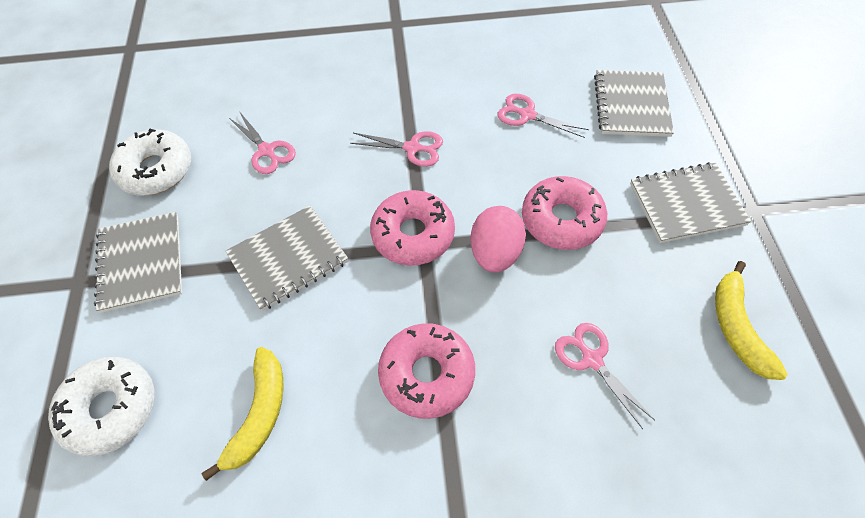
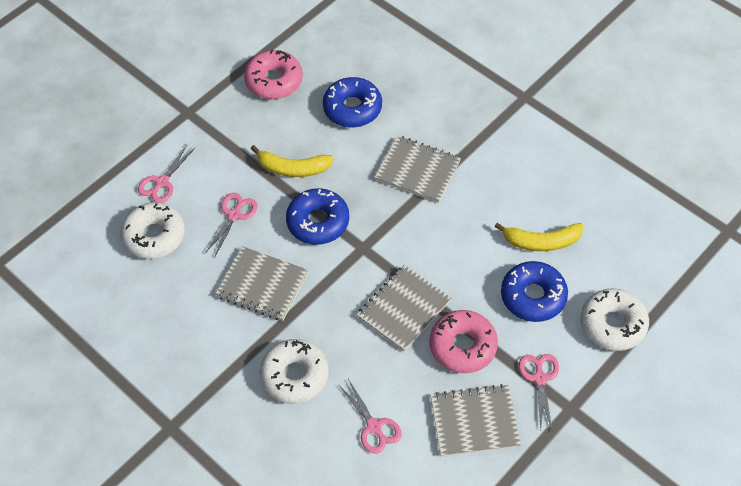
blue donut: none = 0 -> [286,188,349,245] [323,77,382,128] [501,261,568,322] = 3
pink donut: [370,190,455,266] [378,323,475,419] [522,176,607,250] = 3 -> [244,50,303,99] [430,310,498,373] = 2
pink egg: [471,206,526,273] = 1 -> none = 0
white donut: [48,357,154,456] [109,129,191,196] = 2 -> [120,202,185,259] [260,339,329,404] [580,288,649,351] = 3

